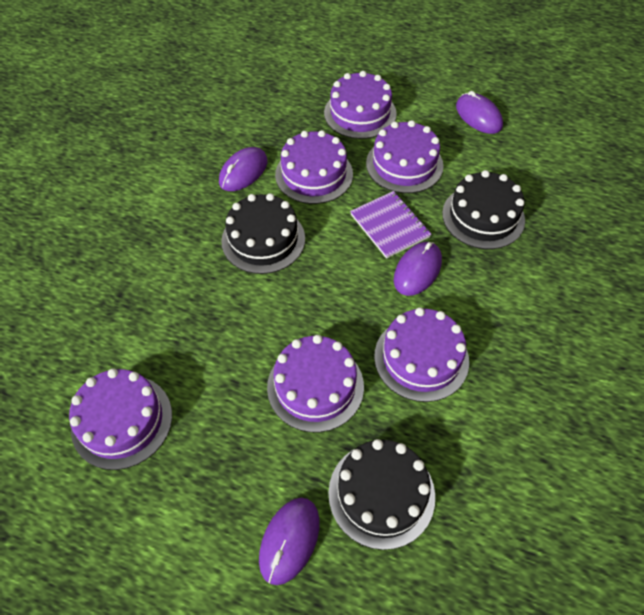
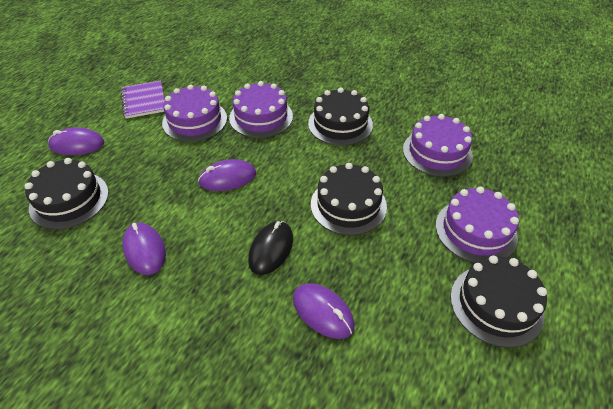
black cake: [221,193,305,274] [328,439,435,550] [442,170,525,249] = 3 -> [25,158,109,229] [308,88,373,146] [311,163,387,235] [450,255,547,348] = 4
black mouse: none = 0 -> [248,221,293,275] = 1
purple cake: [69,369,172,470] [267,335,364,432] [275,130,353,204] [324,71,397,139] [366,120,444,193] [374,307,469,402] = 6 -> [162,84,227,142] [229,81,293,138] [403,114,473,177] [436,187,519,263] = 4

